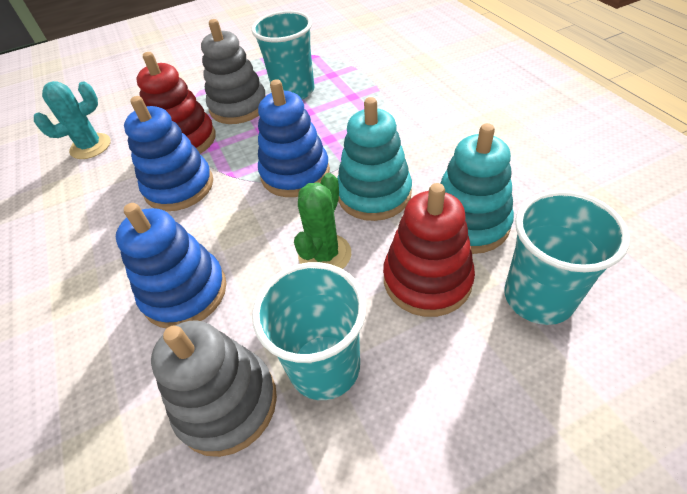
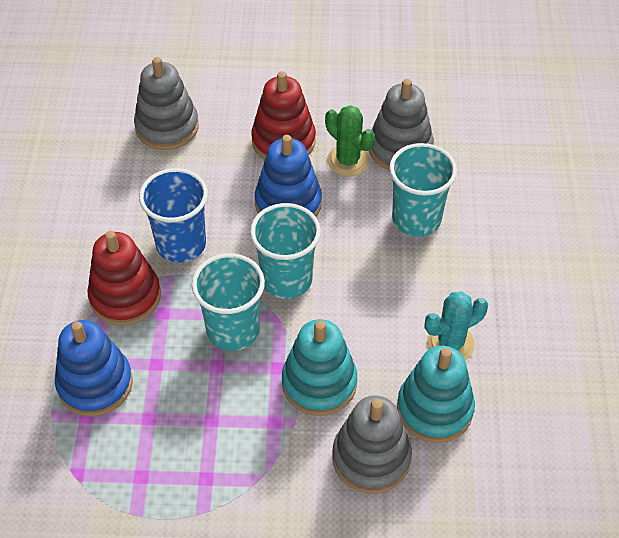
blue cup: none = 0 -> [139,168,208,263] = 1
blue stacking toy: [116,203,226,328] [124,96,213,211] [258,79,330,197] = 3 -> [55,320,133,417] [255,135,322,216] = 2
grey stacking toy: [151,320,277,457] [201,19,266,124] = 2 -> [134,57,199,150] [332,395,412,494] [369,79,434,170] = 3

